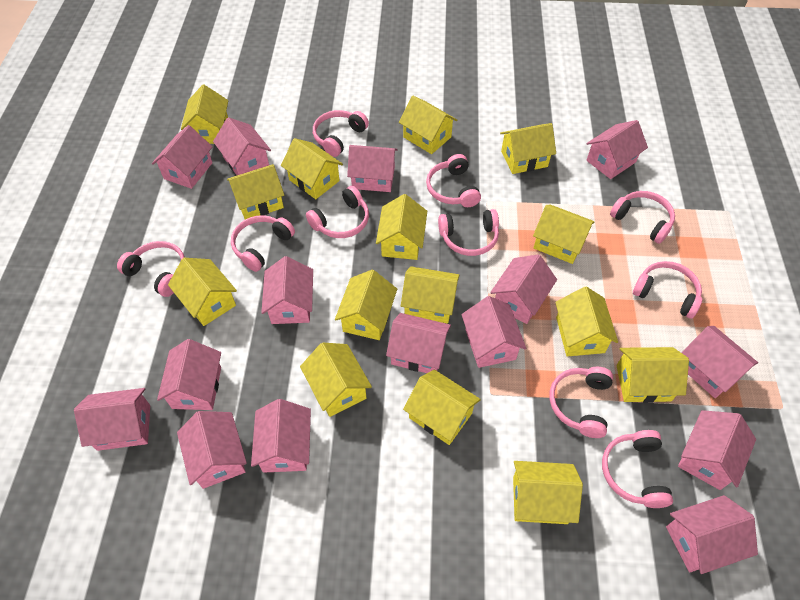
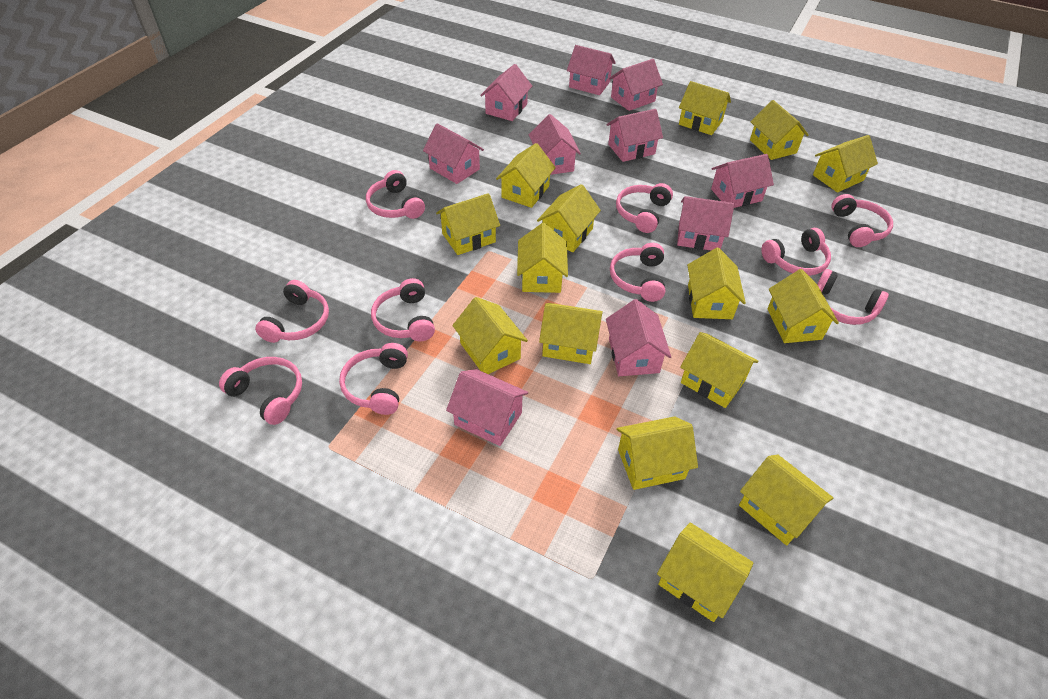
pink house: [74,388,150,451] [152,125,212,189] [157,339,221,410] [177,411,247,489] [213,117,271,175] [251,399,311,473] [261,256,313,324] [347,145,398,192] [386,313,451,373] [461,296,526,368] [490,254,557,324] [586,120,648,179] [666,495,758,574] [678,410,756,490] [681,326,758,398] = 15 -> [423,123,484,184] [446,369,528,446] [480,64,532,121] [529,114,581,175] [567,45,616,95] [606,299,671,376] [607,109,663,162] [609,59,663,111] [677,196,734,251] [711,154,774,208] = 10

